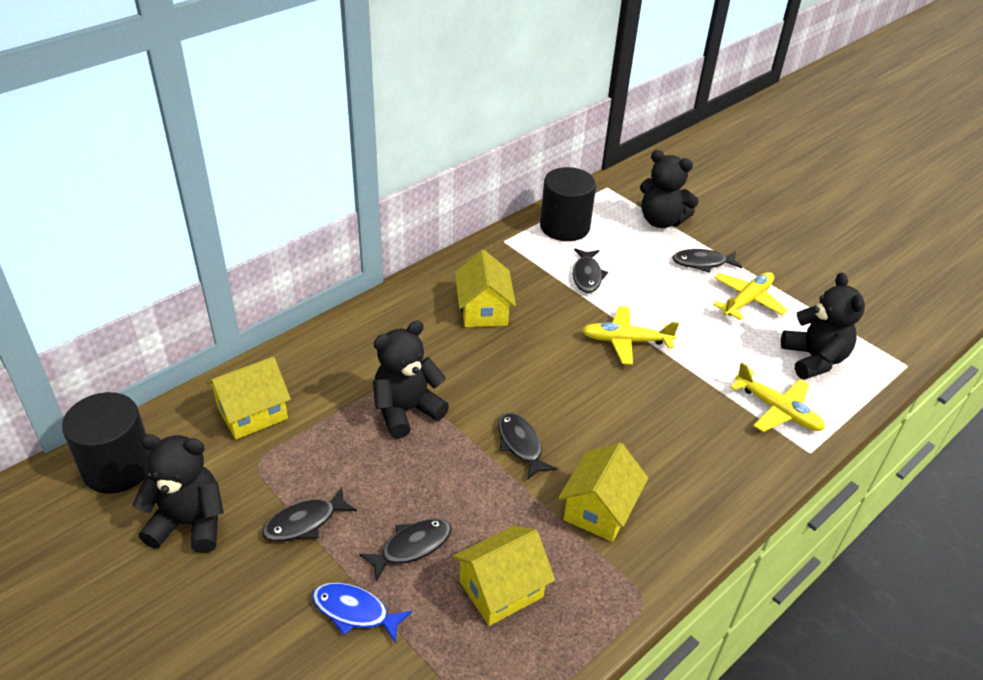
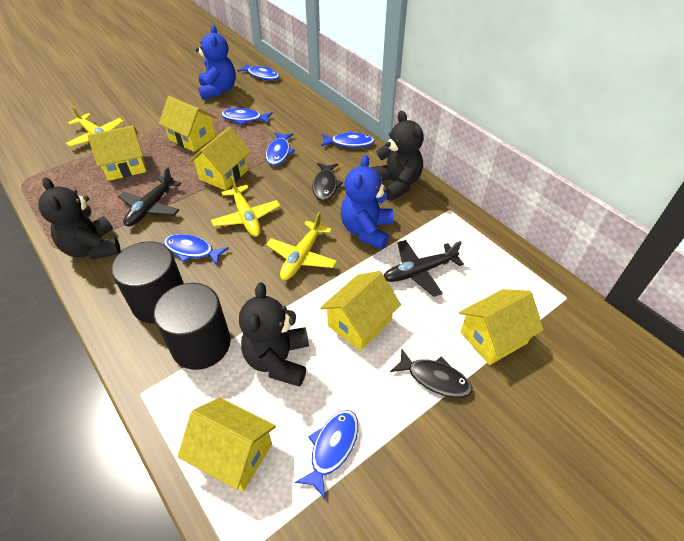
black fish: [262,487,357,542] [359,518,452,582] [498,412,557,479] [573,249,608,293] [672,249,742,273] = 5 -> [313,163,343,201] [390,348,472,398] = 2
black plane: none = 0 -> [118,167,181,227] [384,240,464,297] = 2
black teddy bear: [133,434,224,553] [373,320,449,439] [640,150,699,228] [781,272,865,379] = 4 -> [38,177,120,259] [239,282,309,387] [370,111,424,201] = 3
blue fish: [312,583,412,644] = 1 -> [164,234,229,265] [221,108,273,125] [237,63,280,80] [265,132,295,166] [295,410,358,499] [321,131,375,148] = 6
blue teddy bear: none = 0 -> [196,25,236,99] [341,155,393,249] = 2
yellow house: [206,357,291,439] [452,525,555,626] [455,250,516,327] [558,442,648,542] = 4 -> [87,125,147,181] [159,96,217,152] [178,398,276,492] [189,127,251,190] [320,271,401,351] [459,289,544,365] = 6

